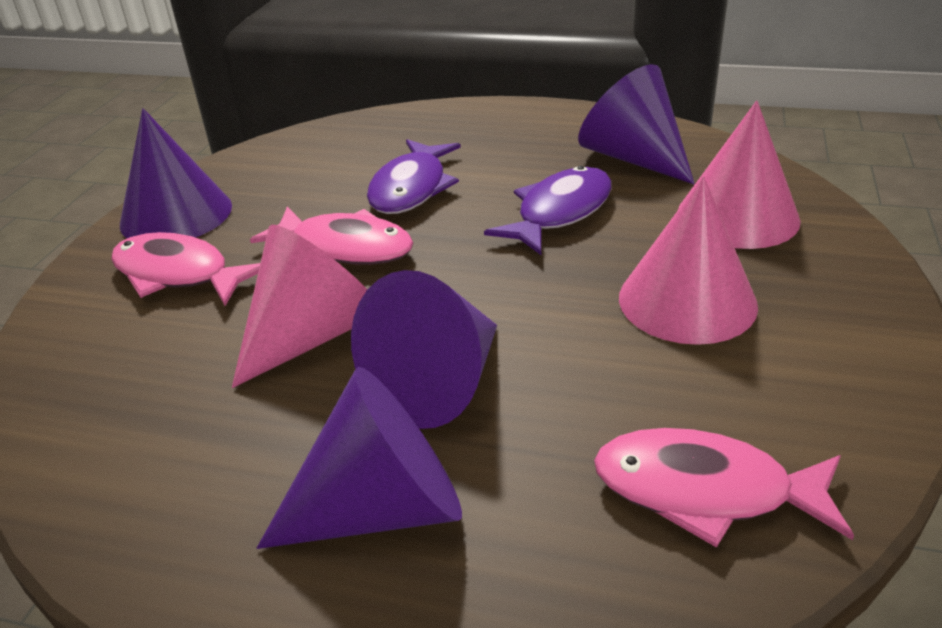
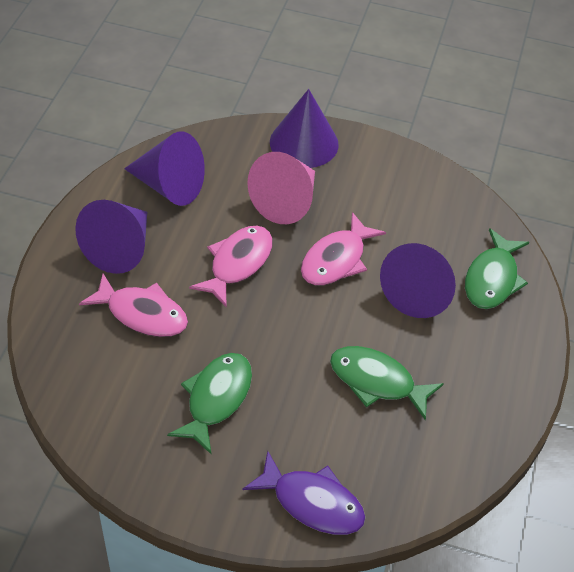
green fish: none = 0 -> [167,353,252,454] [330,346,444,420] [465,228,529,309] = 3
pink cone: [232,225,367,388] [619,176,758,345] [678,100,801,249] = 3 -> [247,152,315,224] = 1
purple fish: [367,139,461,214] [484,166,612,255] = 2 -> [243,451,365,535] = 1

